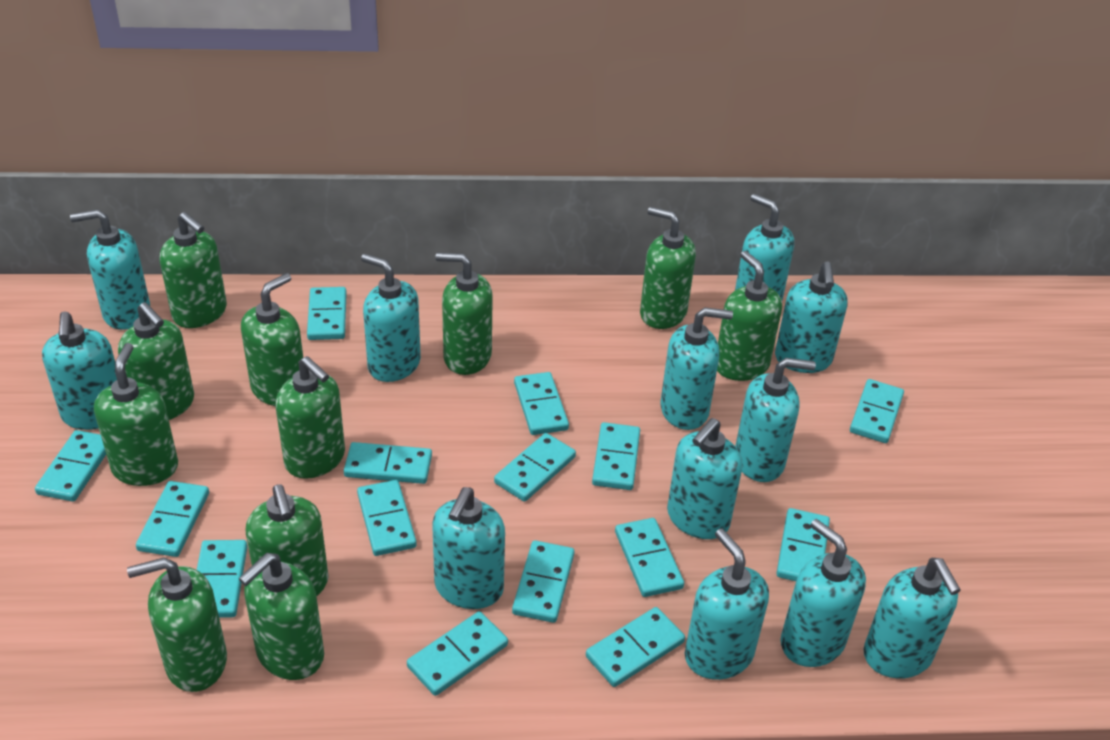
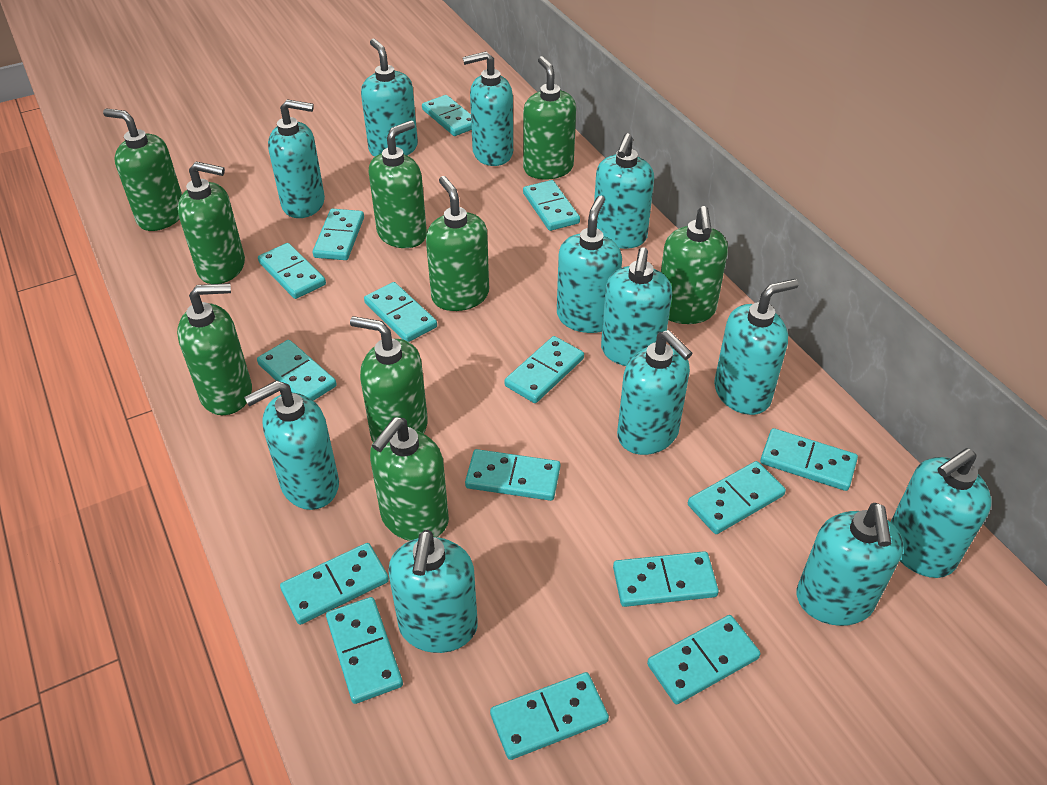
green soap dispenser: [94,343,178,486] [118,302,194,420] [127,558,227,692] [160,212,227,328] [238,553,324,680] [241,273,303,406] [245,484,329,596] [276,356,345,479] [436,253,493,375] [640,207,696,329] [717,251,782,381] = 11 -> [103,108,182,231] [177,283,252,415] [178,161,245,284] [350,316,428,442] [369,120,427,248] [370,417,449,541] [426,176,489,311] [523,56,576,180] [661,206,728,324] = 9

